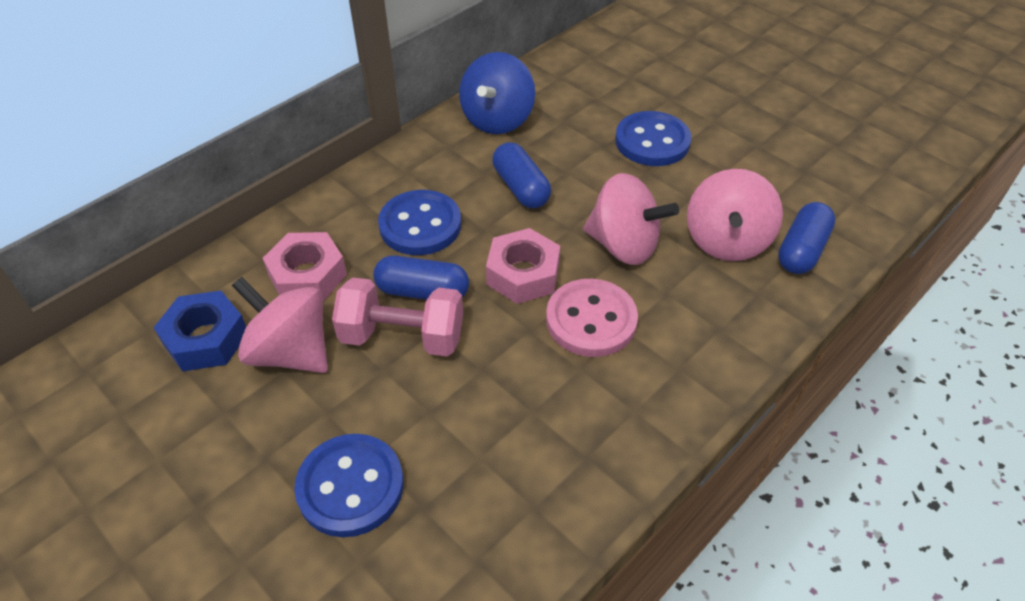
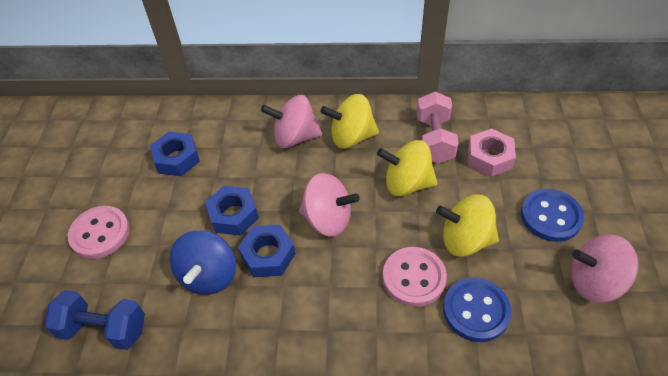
blue button: [294,434,404,537] [378,190,461,255] [615,111,691,166] = 3 -> [443,278,512,342] [521,189,584,242] = 2
blue capsule: [373,256,469,300] [492,142,551,209] [778,202,836,274] = 3 -> none = 0
blue dumbbell: none = 0 -> [44,290,145,350] = 1
blue nut: [153,290,246,371] = 1 -> [150,132,200,176] [205,186,259,236] [238,225,295,277] = 3
pink button: [546,279,638,357] = 1 -> [68,206,130,259] [383,247,447,307] = 2
pink nut: [263,232,347,301] [486,228,560,304] = 2 -> [468,128,516,177] = 1
yellow spinning top: none = 0 -> [320,94,379,149] [377,140,438,196] [436,195,499,257] = 3

